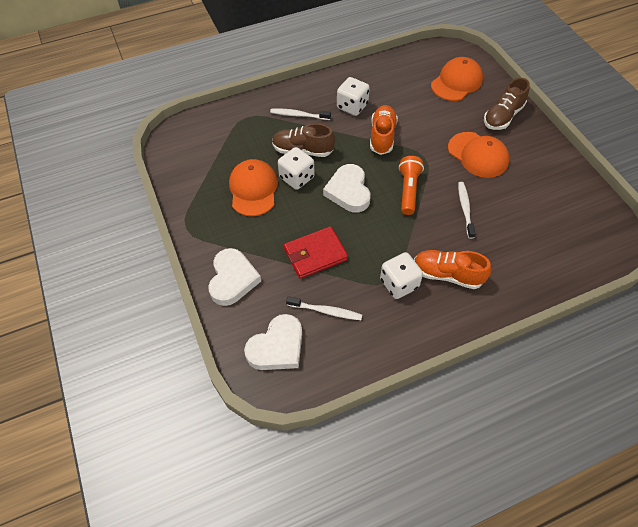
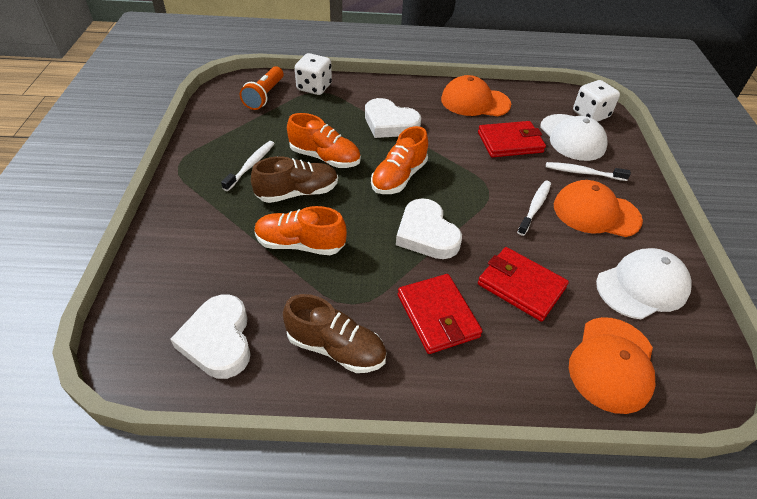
orange shoe: [370,105,398,155] [414,250,491,289] = 2 -> [255,206,347,255] [287,113,361,168] [371,126,428,194] = 3
red wallet: [284,226,348,279] = 1 -> [398,274,482,354] [478,121,546,157] [478,247,569,322] = 3
white cap: none = 0 -> [540,114,607,161] [596,248,692,320] = 2
white dice: [278,147,315,190] [337,77,370,116] [380,252,423,299] = 3 -> [295,53,332,95] [573,80,620,122] = 2

